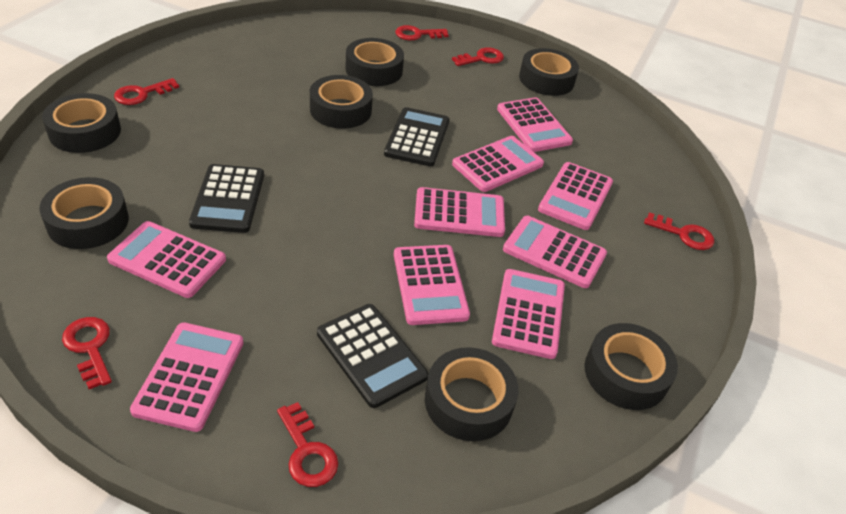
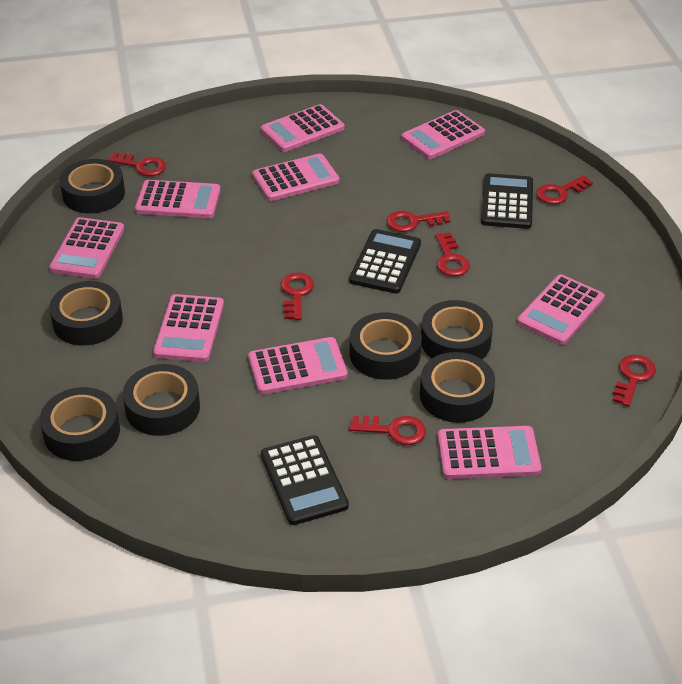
red key: [62,317,112,389] [114,78,179,105] [277,402,338,487] [395,25,449,40] [452,47,504,66] [644,212,714,250] = 6 -> [107,152,166,176] [281,273,314,320] [350,415,426,445] [386,211,450,232] [435,232,470,276] [536,175,593,204] [613,355,656,407] = 7

